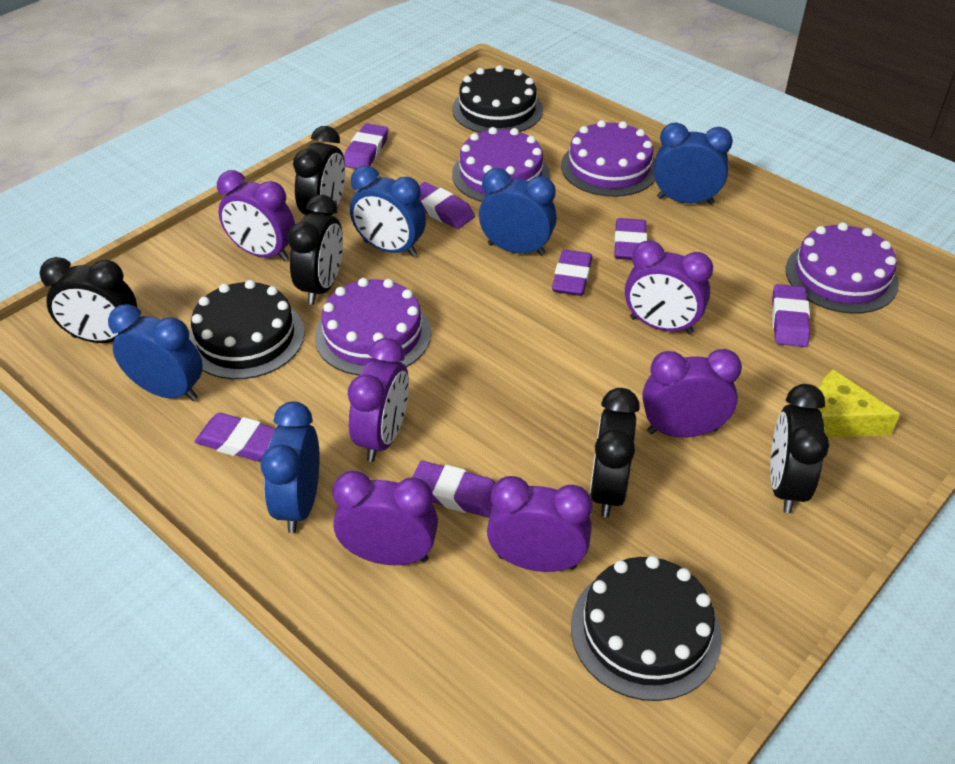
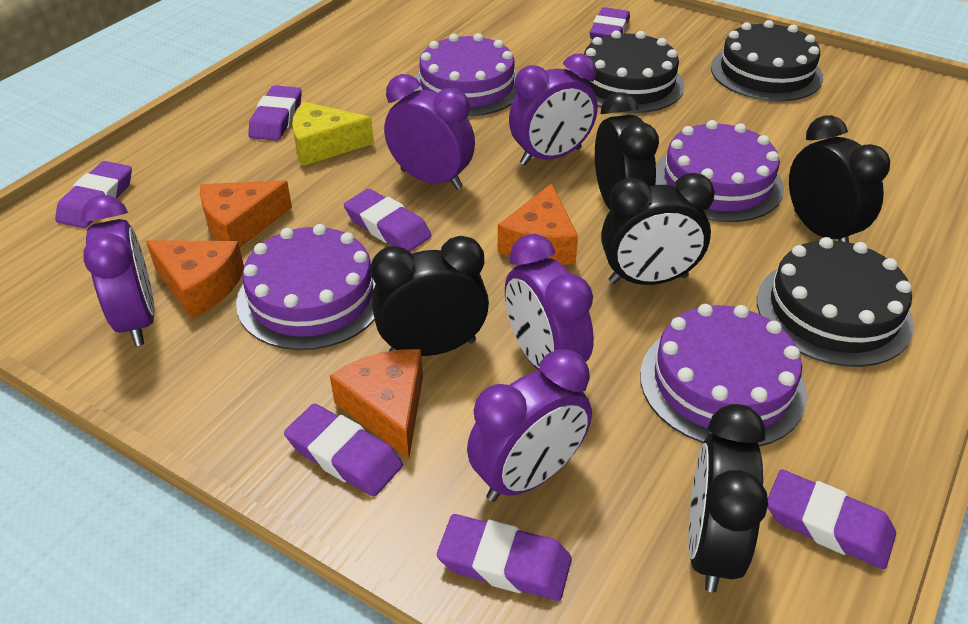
blue clock: [108,304,203,401] [260,401,320,533] [350,166,426,257] [479,168,557,256] [654,123,733,204] = 5 -> none = 0
orange cheese: none = 0 -> [146,240,244,319] [200,180,292,248] [330,349,423,459] [497,183,578,265] = 4
purple clock: [217,170,295,262] [333,471,438,565] [348,338,409,462] [487,476,592,572] [625,240,713,334] [642,349,742,438] = 6 -> [81,195,155,346] [384,74,475,190] [467,349,592,502] [505,234,594,371] [509,53,597,165] = 5

